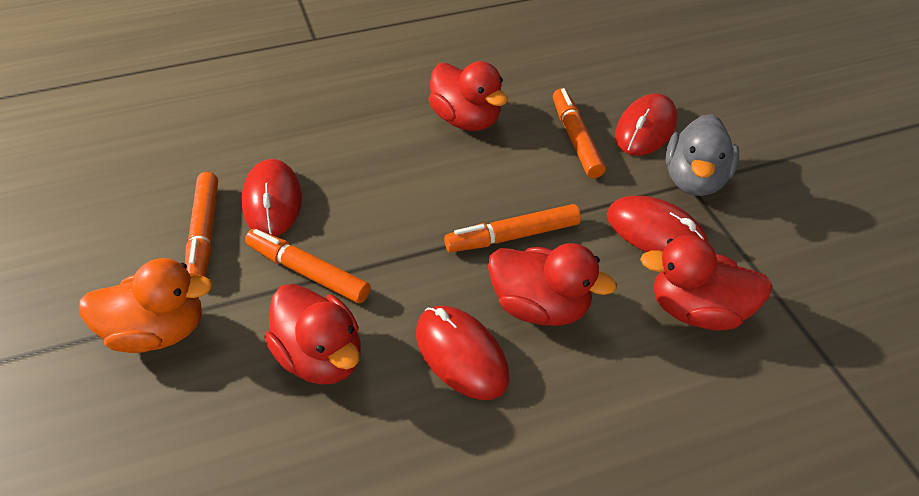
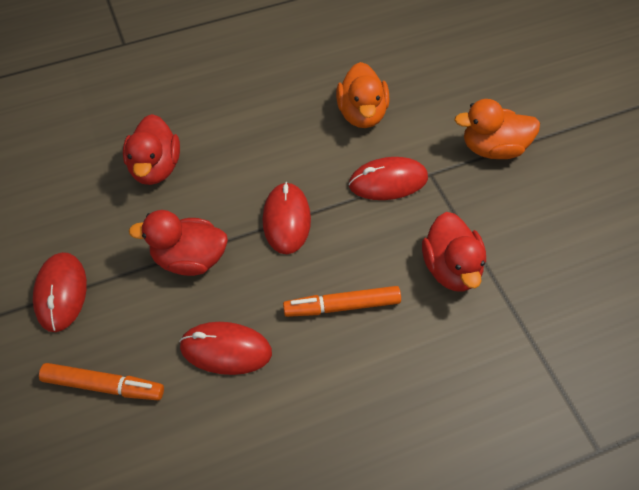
grey duck: [665,114,739,196] = 1 -> none = 0
orange duck: [79,258,213,353] = 1 -> [336,62,390,128] [455,99,540,159] = 2
orange marker: [185,172,218,277] [245,229,371,303] [444,204,581,252] [553,88,606,178] = 4 -> [39,363,164,400] [283,286,401,317] = 2
red duck: [265,284,361,385] [428,61,508,131] [488,243,617,326] [640,235,772,330] = 4 -> [123,114,180,185] [129,210,228,276] [422,212,486,292] = 3

